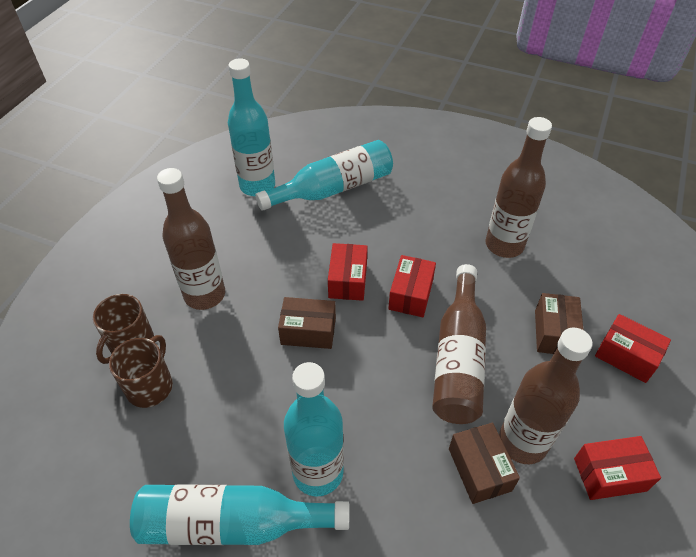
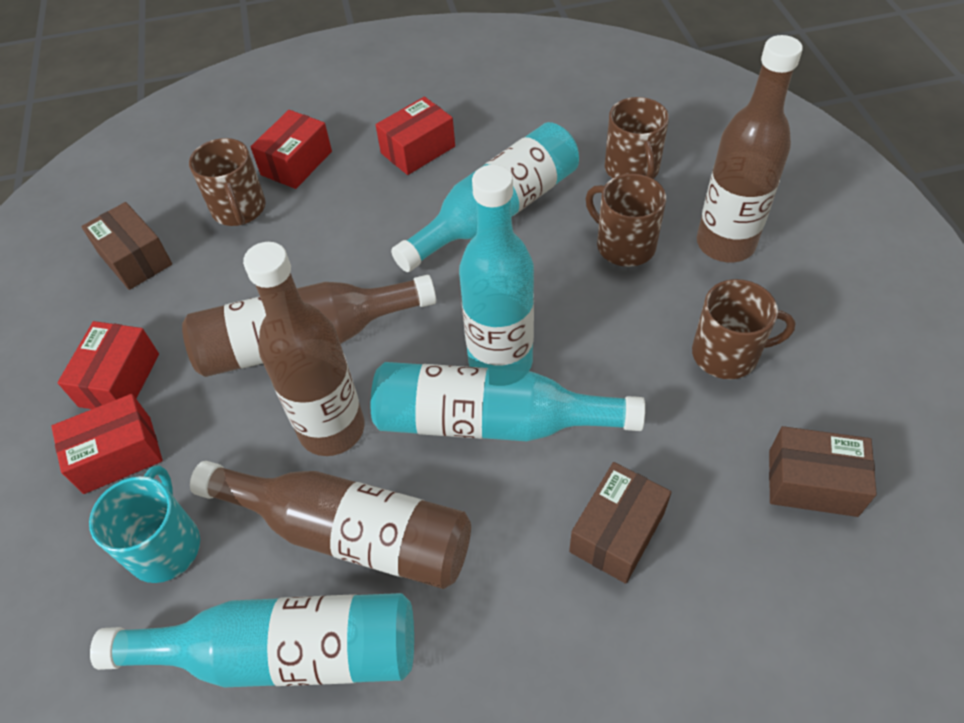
brown mug: [93,294,154,364] [109,335,173,408] = 2 -> [189,138,266,226] [586,174,666,267] [605,97,669,179] [692,279,796,379] = 4
turquoise mug: none = 0 -> [89,465,200,583] = 1

